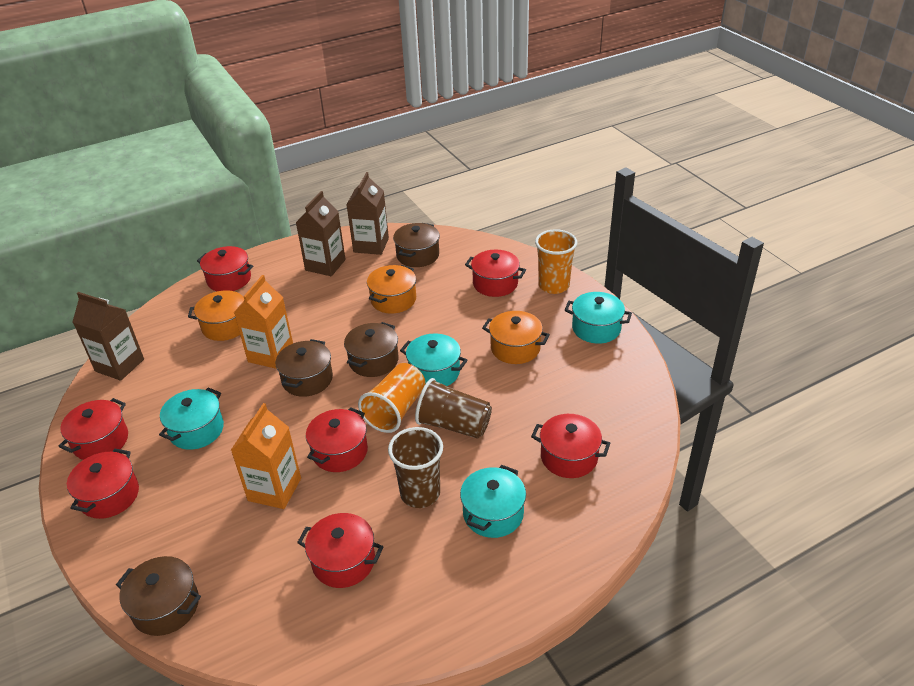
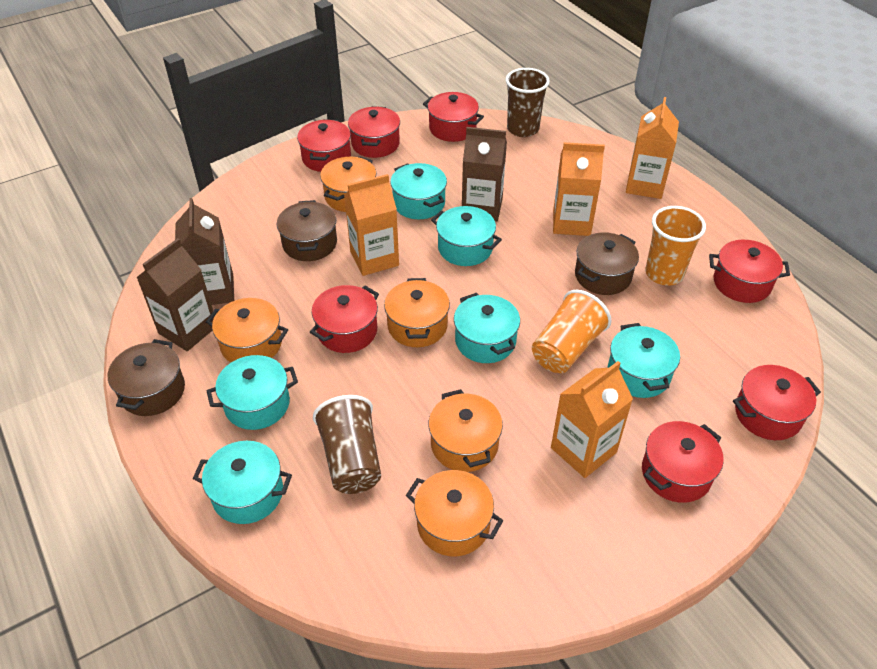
brown pot: [116,556,201,636] [276,339,333,397] [344,322,399,377] [393,223,440,267] = 4 -> [108,339,185,416] [277,200,337,261] [575,232,639,295] = 3
orange carton: [231,403,301,509] [234,275,293,369] = 2 -> [344,174,399,276] [551,361,633,478] [553,142,605,236] [626,97,679,199] = 4
orange pot: [188,290,244,341] [367,265,416,313] [482,311,550,364] = 3 -> [206,298,288,362] [320,156,376,212] [384,278,450,347] [406,470,504,556] [429,389,503,472] = 5
turquoise pot: [159,388,224,450] [400,333,468,386] [460,465,526,538] [565,292,632,344] = 4 -> [193,441,292,524] [207,355,298,430] [390,163,447,219] [431,206,502,266] [454,293,520,363] [608,323,680,398] = 6

